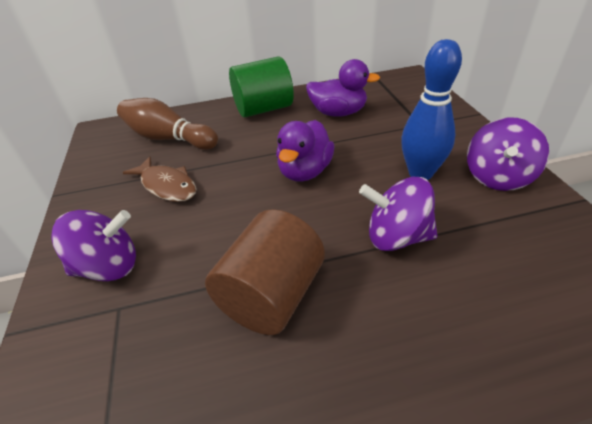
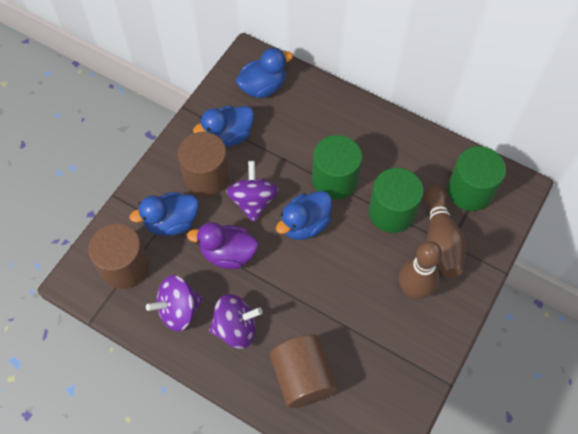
blue bowling pin: [401,39,462,180] = 1 -> none = 0
blue duck: none = 0 -> [129,192,199,236] [193,106,254,147] [236,48,293,98] [276,191,332,240] = 4
brown bowling pin: [117,98,218,150] = 1 -> [399,241,442,299] [424,185,466,278] = 2
brown cylinder: [205,209,325,335] = 1 -> [88,224,149,289] [178,132,230,196] [270,334,338,408] = 3
brown fish: [123,156,196,202] = 1 -> none = 0
green cylinder: [229,56,294,117] = 1 -> [312,135,362,200] [369,168,423,233] [447,146,506,211] = 3
purple duck: [276,120,334,182] [306,59,380,117] = 2 -> [187,222,258,269] = 1

